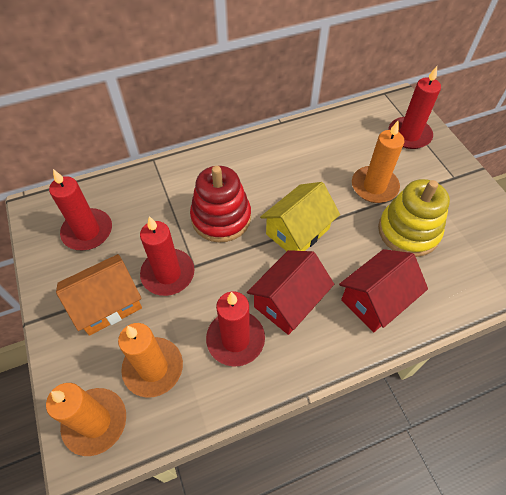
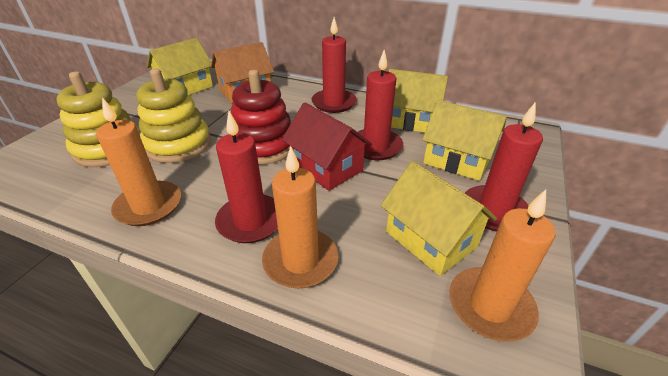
red house: [247,250,334,335] [339,249,428,332] = 2 -> [282,103,372,191] = 1
yellow house: [260,182,340,251] = 1 -> [147,38,213,95] [381,161,497,276] [388,69,448,133] [422,100,507,181] = 4
yellow stacking toy: [378,179,450,257] = 1 -> [56,72,140,167] [136,68,211,163] = 2

